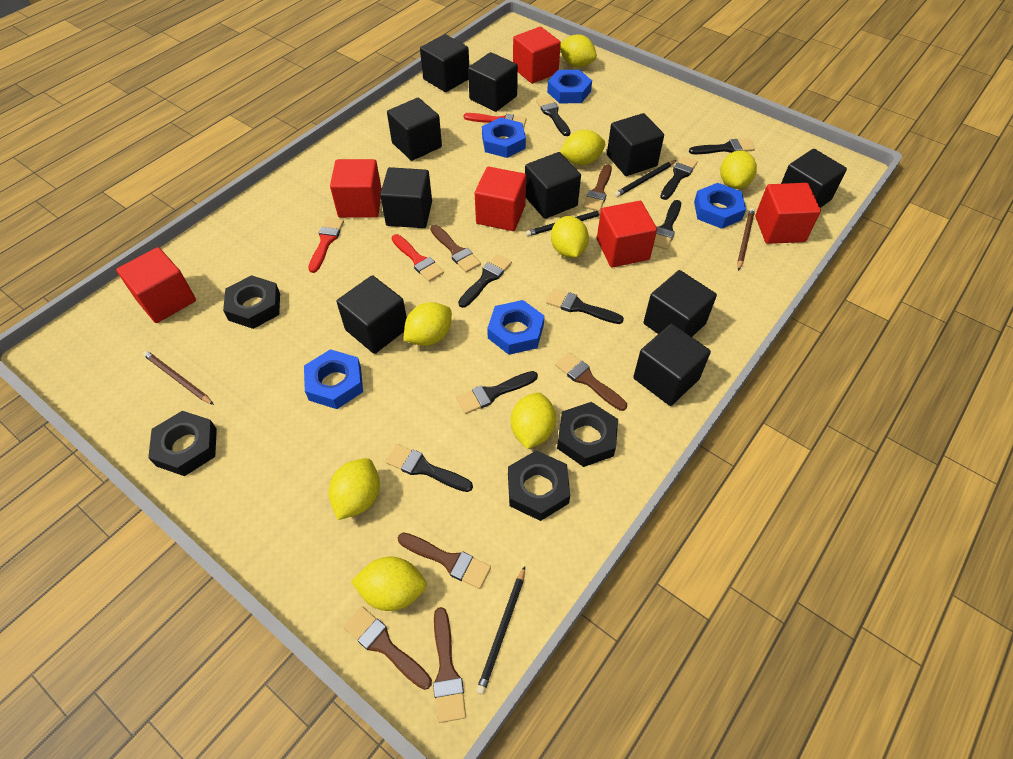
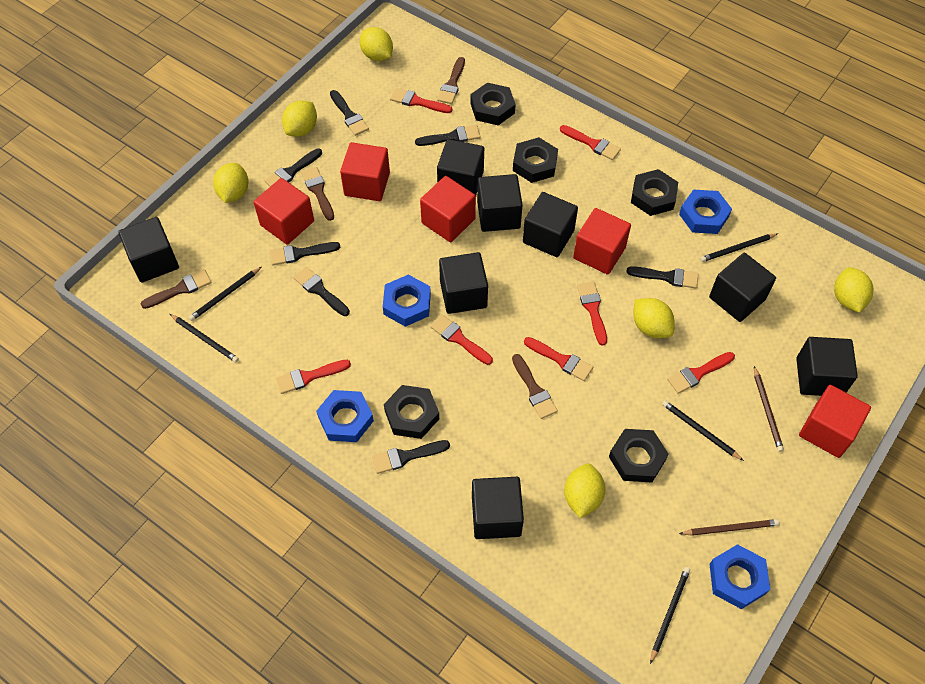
black brush: [385,444,473,492] [456,371,538,414] [458,254,512,308] [536,96,570,136] [546,288,624,324] [653,200,681,250] [660,156,698,200] [689,139,755,154] = 8 -> [265,148,322,186] [270,242,340,265] [293,267,350,316] [330,90,369,136] [372,440,450,474] [415,125,481,146] [627,266,699,289] = 7
black cube: [337,275,407,354] [380,167,432,228] [387,98,442,161] [420,34,469,92] [468,52,518,112] [525,152,581,219] [607,113,664,176] [633,324,711,406] [644,270,717,337] [781,149,847,208] = 10 -> [118,217,179,283] [437,139,484,195] [439,252,488,314] [472,477,524,539] [477,174,523,232] [523,192,578,257] [709,253,776,322] [796,337,858,396] = 8
black nut: [148,411,217,476] [223,275,280,329] [508,450,570,521] [557,402,618,467] = 4 -> [384,385,439,439] [470,83,516,125] [513,137,558,183] [609,429,669,483] [631,169,678,216] = 5
black pencil: [476,566,525,695] [526,211,601,236] [615,160,676,197] = 3 -> [170,314,239,363] [189,267,261,321] [650,567,690,664] [662,400,744,461] [700,233,777,262] = 5
blue nut: [304,349,363,409] [482,117,526,158] [487,300,544,355] [547,70,592,103] [694,183,746,229] = 5 -> [316,390,374,442] [383,275,431,327] [679,190,732,234] [709,544,770,609] = 4
brown brush: [343,606,432,690] [398,532,491,589] [430,225,481,273] [433,607,466,723] [555,352,627,411] [583,165,612,211] = 6 -> [141,269,212,309] [301,167,334,221] [437,57,465,104] [512,354,558,419] = 4
red brush: [308,218,344,273] [392,234,444,282] [464,113,527,128] = 3 -> [276,360,351,394] [390,88,453,113] [430,315,493,365] [524,337,593,381] [560,125,621,160] [577,282,607,346] [668,352,735,394] = 7
red cube: [116,247,196,323] [330,159,382,218] [475,167,526,231] [513,27,561,84] [597,201,657,268] [755,183,821,244] = 6 -> [254,178,314,245] [340,142,390,201] [420,176,476,242] [573,208,631,275] [799,385,871,458] = 5
yellow lemon: [329,458,380,520] [351,556,427,611] [403,302,452,346] [511,392,556,449] [551,216,589,258] [560,35,597,67] [560,130,605,165] [720,150,757,189] = 8 -> [213,163,248,203] [282,100,317,137] [360,27,393,61] [564,463,605,518] [633,298,675,338] [834,267,873,313] = 6

